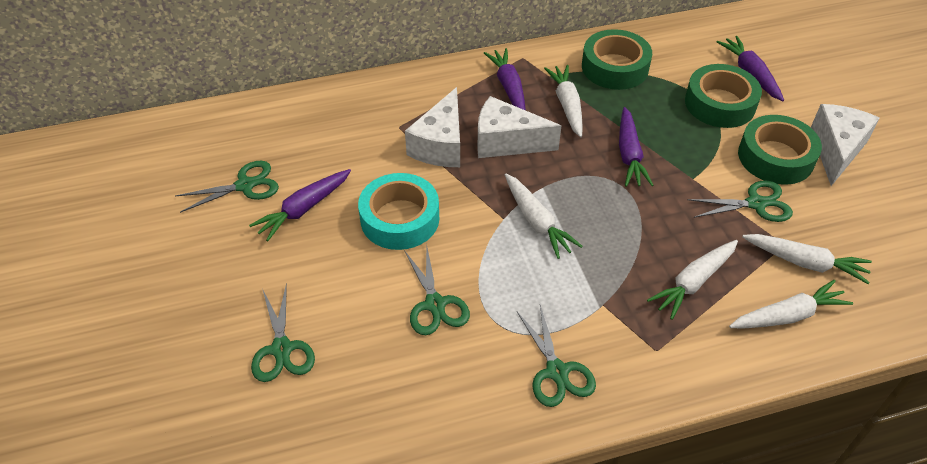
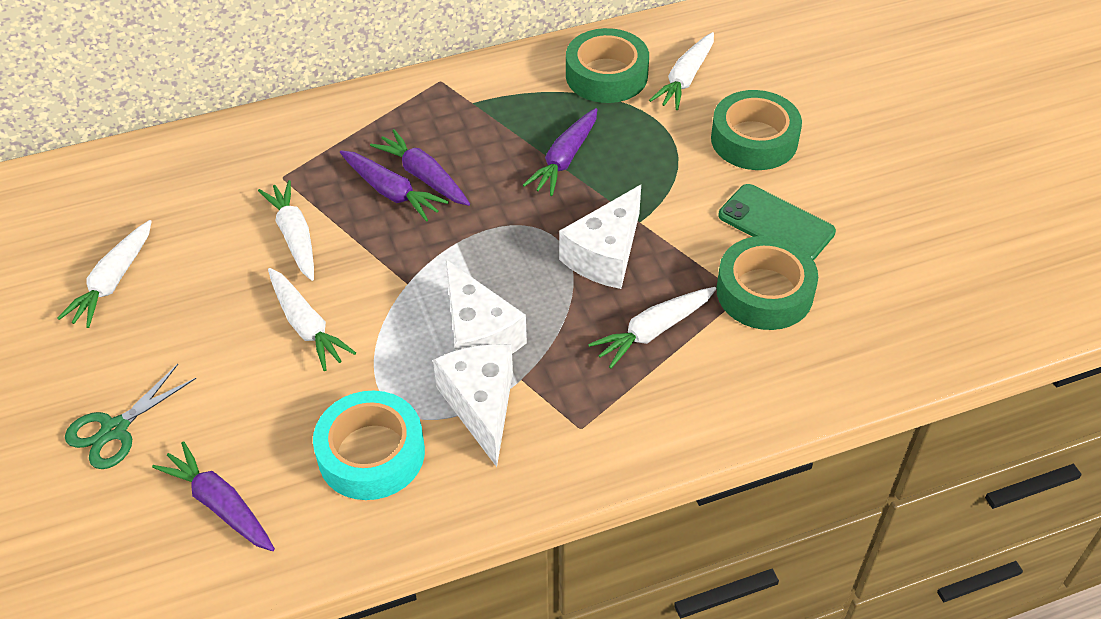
green phone: none = 0 -> [718,184,836,261] = 1
green scissors: [175,161,279,213] [251,283,315,382] [404,246,470,335] [517,305,596,407] [687,181,793,222] = 5 -> [65,364,196,469] = 1

